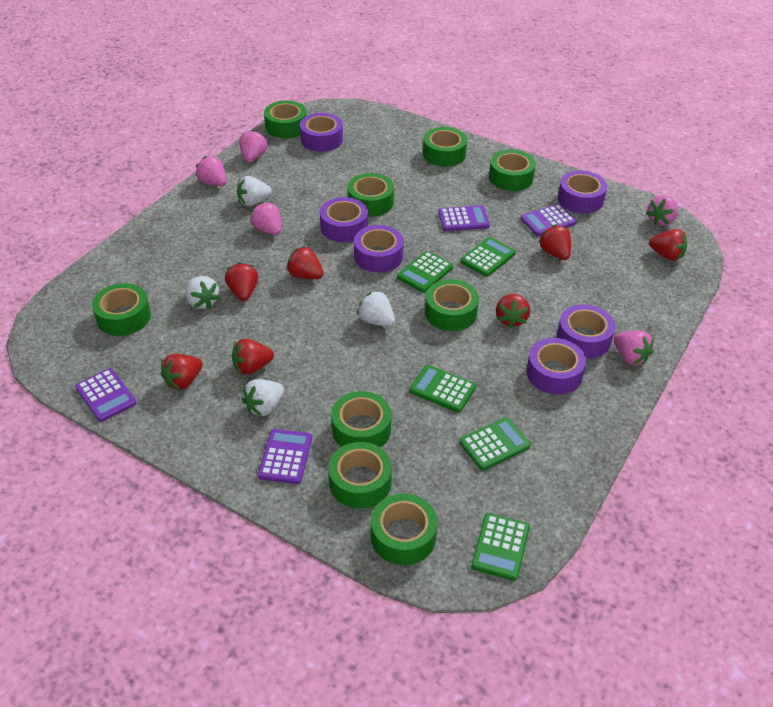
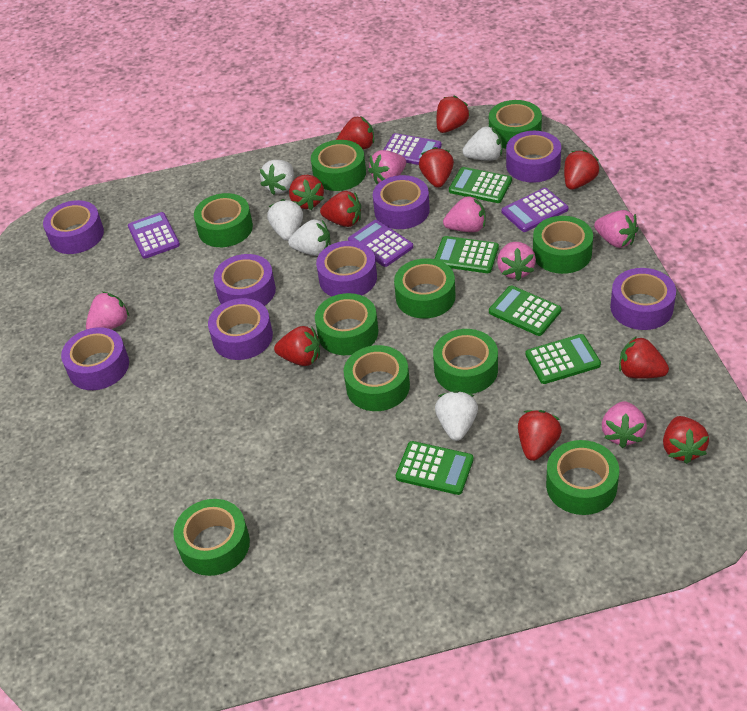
green tape: [92,283,151,336] [264,101,306,138] [328,442,392,509] [331,391,391,448] [347,173,394,217] [371,493,438,565] [423,127,467,167] [425,279,479,331] [489,150,536,191] = 9 -> [173,499,250,576] [194,193,253,247] [311,140,366,191] [315,293,378,355] [344,345,410,411] [394,258,456,319] [433,329,498,394] [489,100,542,149] [533,216,593,274] [546,440,619,515] = 10
pink strawberry: [196,156,227,186] [239,130,267,162] [250,202,281,235] [614,331,654,365] [646,195,678,226] = 5 -> [86,292,129,329] [368,150,406,184] [443,196,485,232] [497,242,536,281] [594,210,638,248] [602,401,647,448] = 6
purple tape: [300,113,343,152] [320,197,368,242] [354,225,404,273] [526,338,586,395] [557,304,615,358] [558,171,607,214] = 6 -> [43,200,104,254] [61,327,129,390] [208,298,273,360] [213,254,276,306] [316,241,377,296] [373,175,430,229] [506,131,561,183] [610,268,676,330] = 8
red strawberry: [161,354,203,390] [225,262,258,301] [232,339,274,375] [286,246,324,279] [496,294,530,328] [539,225,571,260] [649,229,687,261] = 7 -> [274,326,320,366] [289,175,324,210] [320,191,361,227] [336,116,374,149] [419,147,454,188] [437,96,470,133] [518,410,562,461] [564,150,599,190] [619,336,669,379] [663,416,709,464] = 10
white strawberry: [186,276,220,309] [237,176,272,206] [242,379,284,416] [357,290,395,327] = 4 -> [260,160,294,195] [267,199,303,241] [288,219,331,256] [435,391,478,441] [462,127,502,161] = 5

